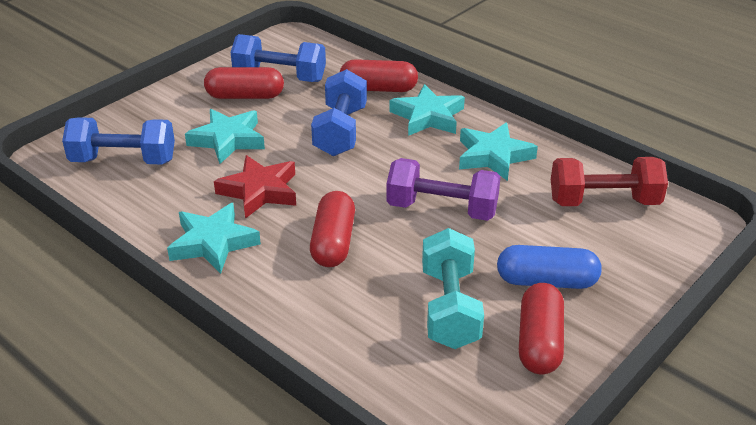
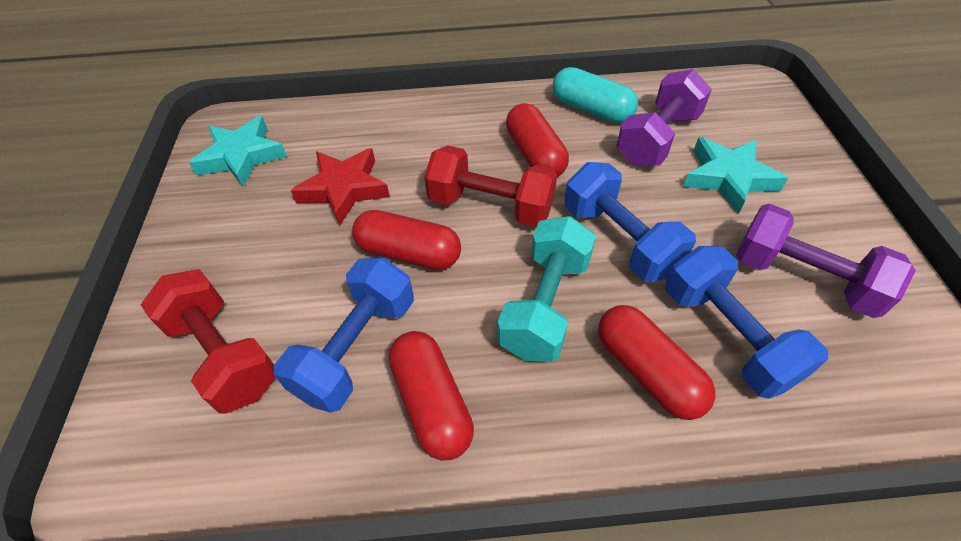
blue capsule: [497,245,602,289] = 1 -> none = 0
purple dumbbell: [386,158,501,221] = 1 -> [616,69,712,166] [736,204,916,318] = 2
red dumbbell: [551,157,668,206] = 1 -> [141,269,276,414] [424,145,557,227] = 2
turquoise capsule: none = 0 -> [552,67,638,123] = 1
turquoise star: [167,203,261,274] [185,109,265,164] [389,84,465,136] [459,123,538,181] = 4 -> [189,116,287,187] [683,137,788,214] = 2

